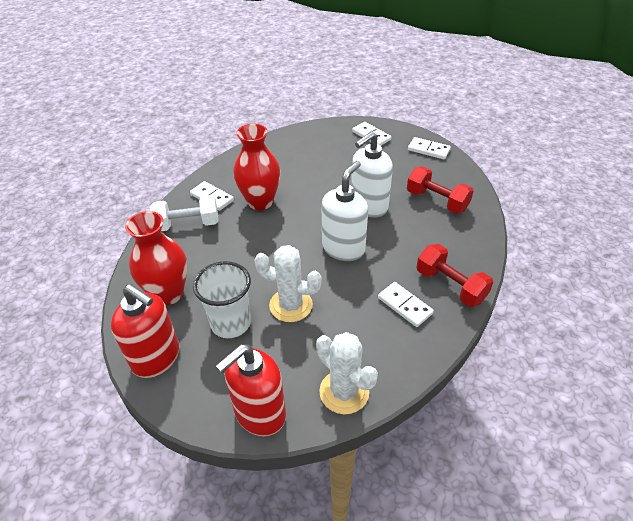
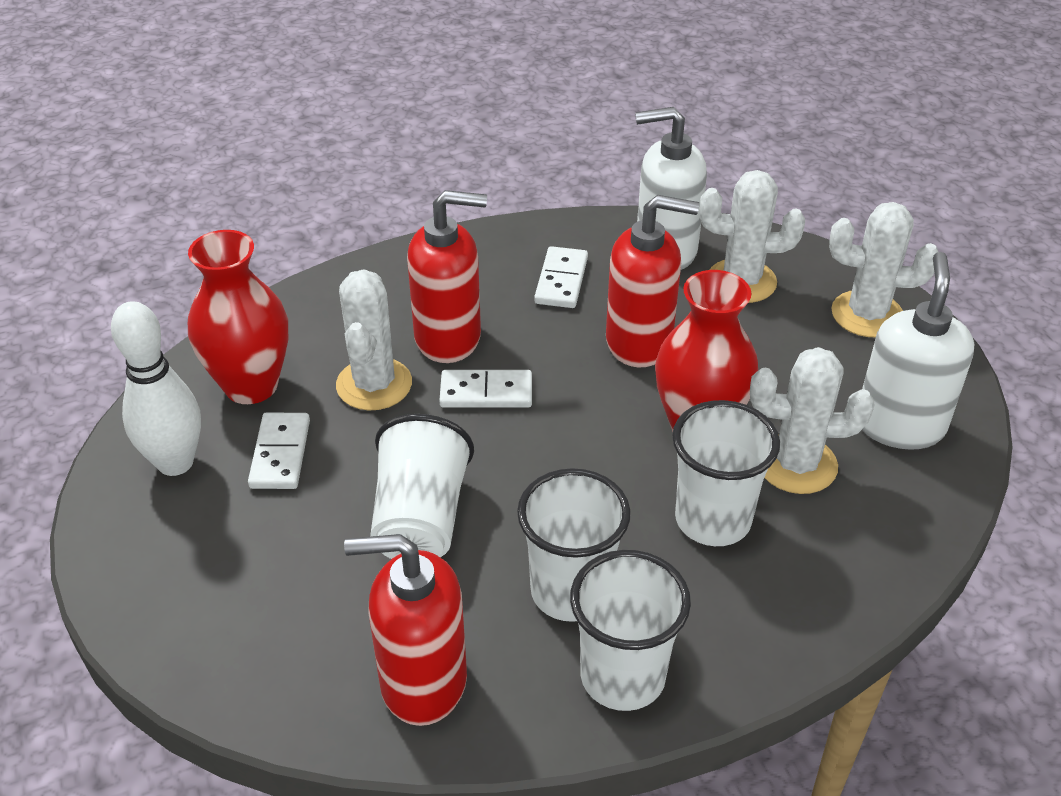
red dumbbell: [407,167,474,214] [417,244,493,307] = 2 -> none = 0
red soap dispenser: [111,284,179,378] [216,344,286,437] = 2 -> [344,534,467,726] [407,190,487,363] [606,195,699,367] = 3
white bowling pin: none = 0 -> [111,301,201,476] = 1
white cactus: [254,245,322,322] [316,332,378,414] = 2 -> [336,269,412,410] [700,170,805,303] [750,347,875,494] [829,202,938,337] = 4
white cup: [193,261,251,338] = 1 -> [370,414,474,559] [517,468,631,622] [570,550,691,711] [672,400,780,546] = 4
white domino: [190,181,234,211] [352,122,391,146] [378,282,434,327] [408,137,451,159] = 4 -> [248,413,310,489] [439,370,532,408] [534,246,588,308] = 3
white dumbbell: [150,195,219,231] = 1 -> none = 0

